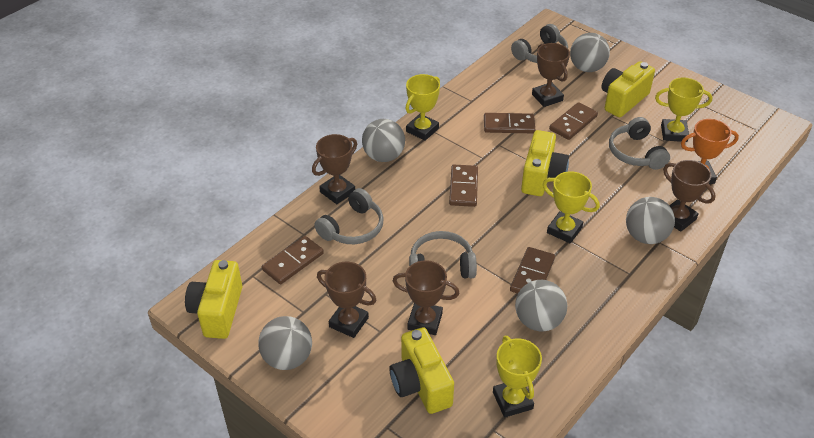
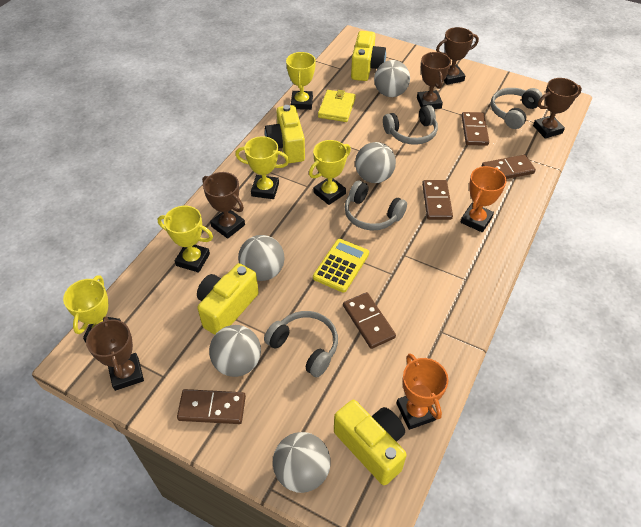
orange trophy: [681,119,739,184] = 1 -> [396,353,449,430] [460,166,507,232] = 2
yellow calculator: none = 0 -> [313,239,369,293] = 1
yellow trophy: [405,74,440,141] [493,336,542,417] [543,171,600,244] [655,77,712,142] = 4 -> [63,275,121,342] [158,206,213,273] [235,136,289,199] [286,52,316,110] [309,140,351,205] = 5
yellow wallet: none = 0 -> [318,90,356,122] = 1

